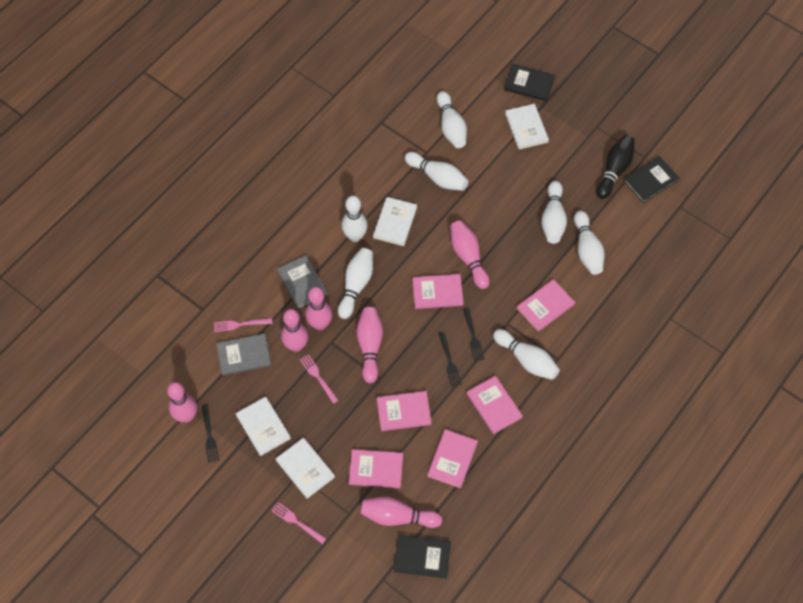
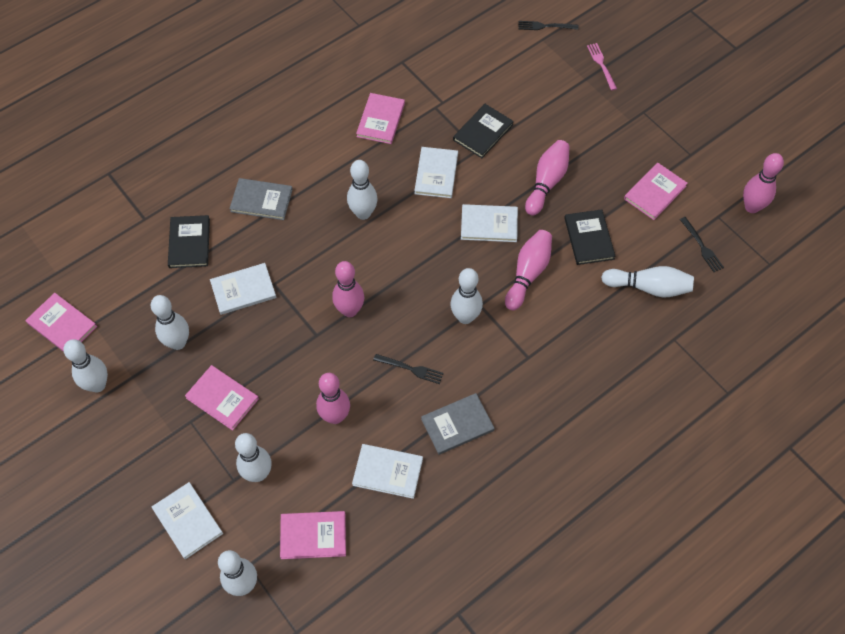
black bowling pin: [597,135,635,199] = 1 -> none = 0
pink book: [349,449,403,488] [377,391,432,431] [412,274,464,309] [427,429,478,488] [466,376,523,434] [517,279,575,332] = 6 -> [26,293,97,352] [185,365,259,431] [280,511,346,559] [356,93,405,144] [624,163,688,220] = 5
pink bowling pin: [167,382,197,423] [281,309,308,352] [305,287,332,330] [356,307,383,383] [360,497,443,528] [450,220,490,289] = 6 -> [316,373,350,424] [332,261,364,317] [505,230,552,310] [525,140,570,216] [743,153,784,213] = 5
pink fork: [214,318,272,332] [271,502,326,544] [299,354,339,404] = 3 -> [587,43,617,90] = 1
white book: [235,397,291,456] [276,438,335,499] [373,197,417,246] [505,104,549,149] = 4 -> [152,482,223,559] [210,263,277,315] [352,444,423,499] [414,147,458,198] [461,204,518,242] = 5

